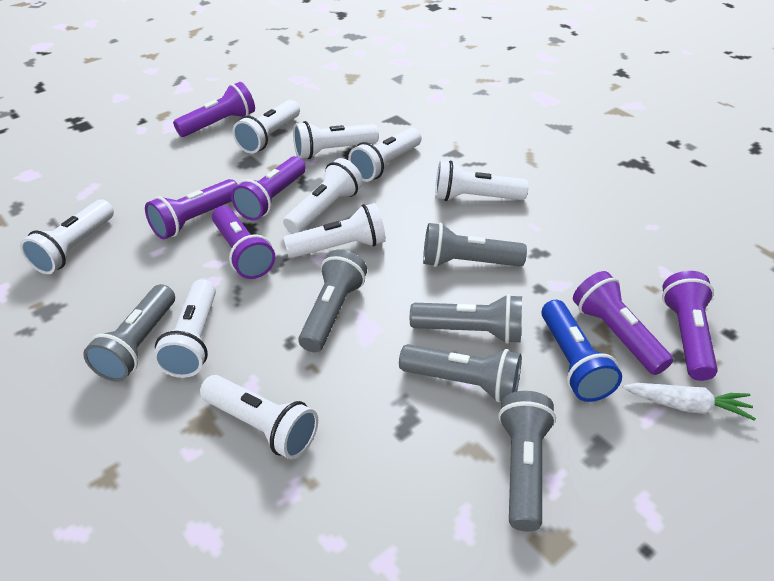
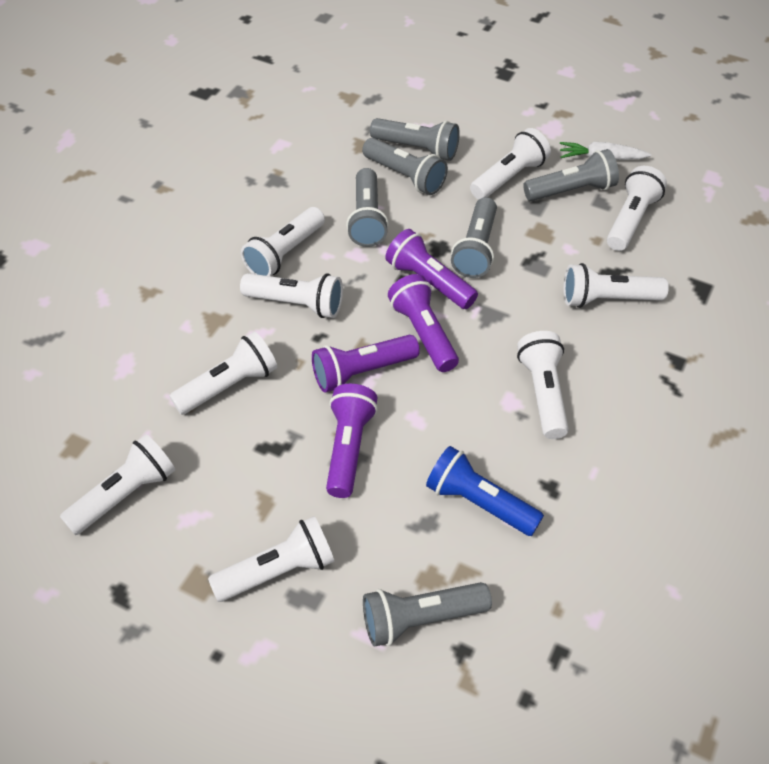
purple flashlight: [145,179,238,239] [173,82,255,137] [212,206,275,279] [231,156,306,221] [573,271,673,375] [662,271,718,381] = 6 -> [312,335,420,393] [326,384,378,498] [385,229,478,309] [388,274,459,372] = 4

